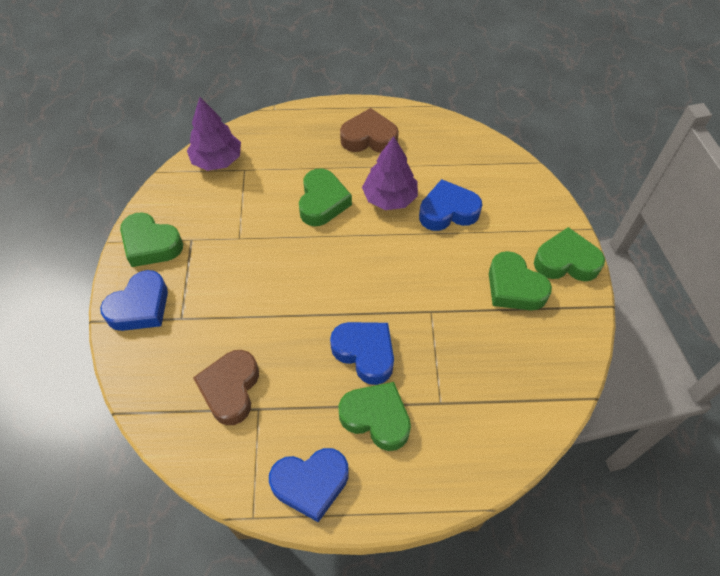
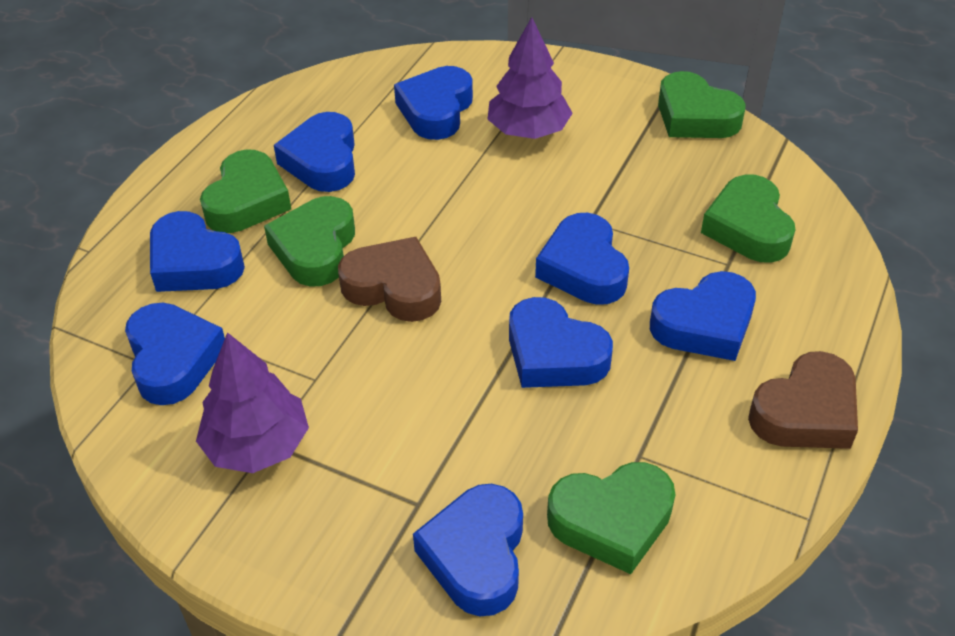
blue heart: [100,270,168,331] [269,448,349,522] [330,322,394,385] [419,179,482,231] = 4 -> [125,303,225,405] [150,211,245,292] [274,112,355,192] [394,66,473,140] [413,484,523,616] [509,297,613,388] [535,213,629,305] [650,271,756,361] = 8

